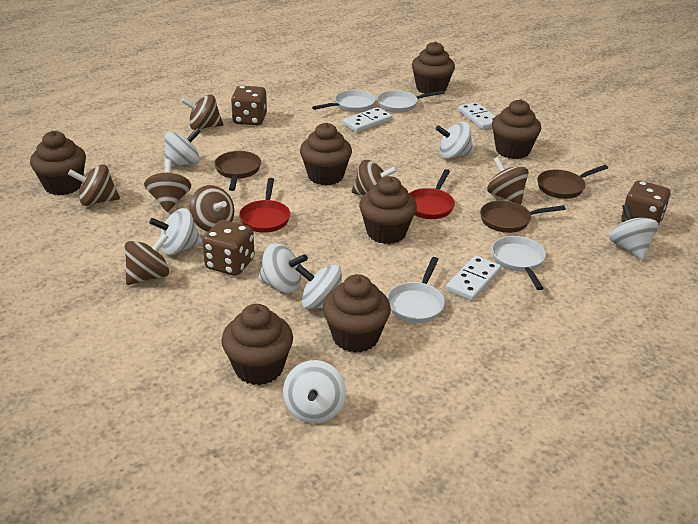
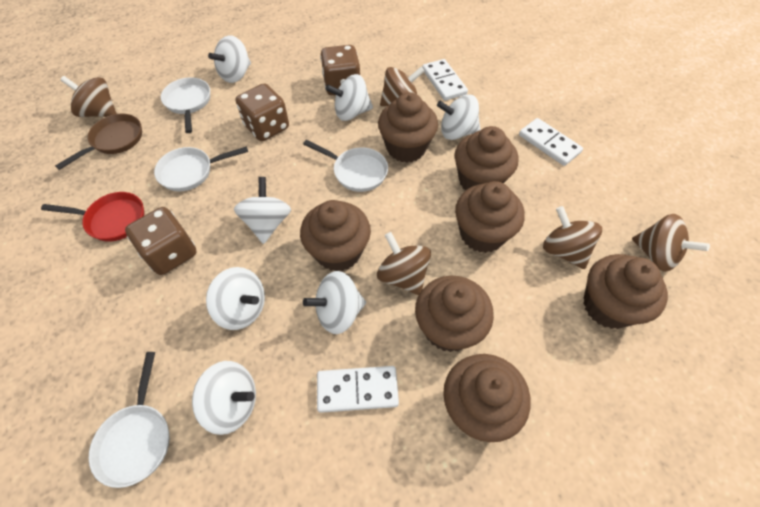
brown pan: [214,151,261,191] [480,200,566,233] [537,165,608,199] = 3 -> [55,114,142,170] = 1
brown spinning top: [68,164,120,206] [125,233,169,285] [144,159,191,212] [181,95,223,130] [189,185,234,232] [352,160,397,196] [487,157,529,205] = 7 -> [60,76,117,117] [377,232,431,295] [380,67,425,106] [543,206,602,269] [632,214,710,272] = 5
red pan: [239,178,290,233] [409,169,455,219] = 2 -> [41,192,144,242] = 1

